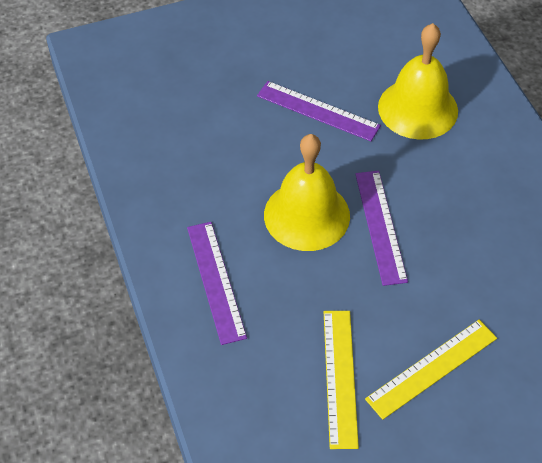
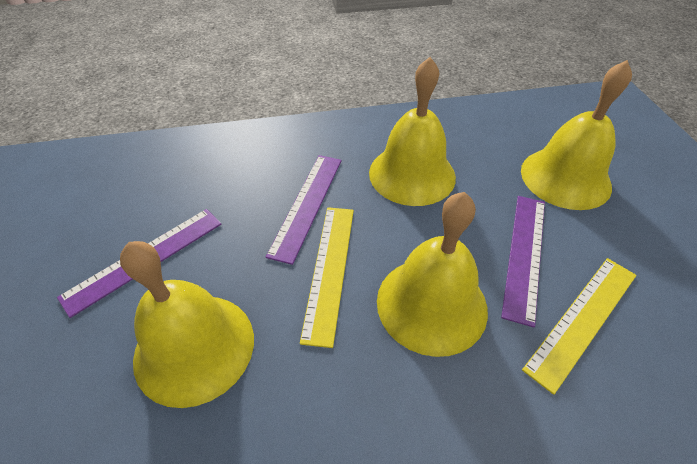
yellow bell: [264,134,350,251] [378,23,458,140] = 2 -> [120,241,254,408] [369,57,456,206] [377,192,488,357] [521,60,632,210] = 4

